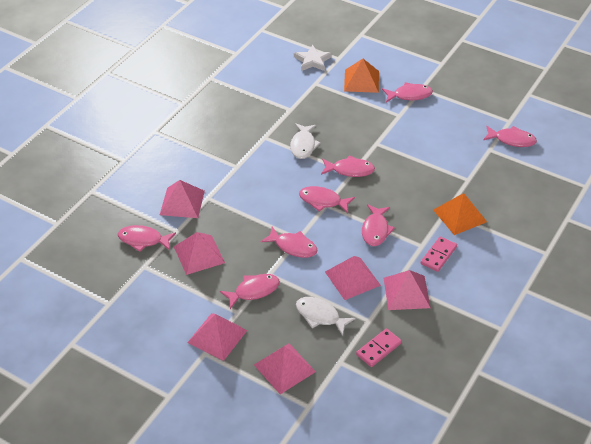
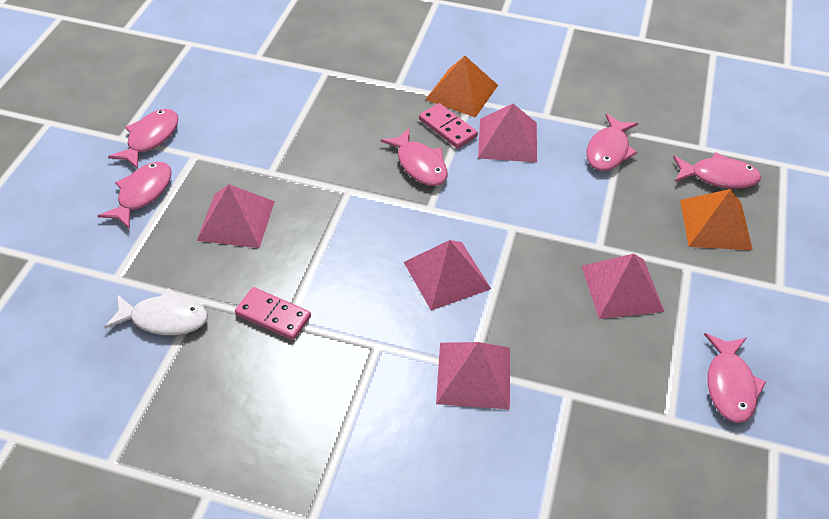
pink fish: [118,225,176,252] [220,274,280,309] [260,227,318,258] [299,186,355,213] [321,155,375,177] [362,204,395,246] [382,82,433,102] [483,126,537,147] = 8 -> [98,162,171,229] [108,109,178,169] [380,128,448,186] [586,113,638,171] [673,152,761,189] [704,333,766,423] = 6
pink pyramid: [160,180,205,218] [174,232,225,275] [187,313,247,361] [254,343,316,394] [325,256,381,300] [384,270,431,310] = 6 -> [197,184,275,248] [404,240,491,311] [436,342,510,410] [478,104,537,162] [581,254,664,319] = 5
white fish: [290,123,321,159] [296,297,356,336] = 2 -> [104,288,208,335] = 1
white star: [294,45,332,71] = 1 -> none = 0

